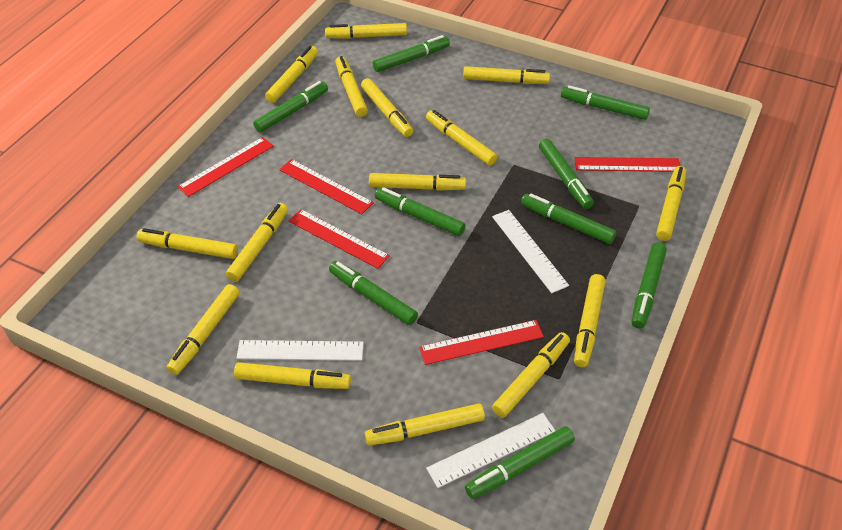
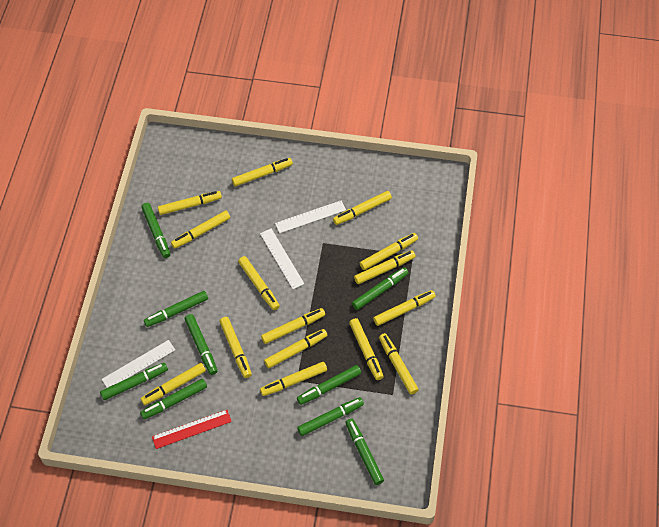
red ruler: [178,137,274,197] [279,159,374,214] [289,209,390,269] [419,320,544,365] [575,157,680,172] = 5 -> [152,410,232,449] = 1

